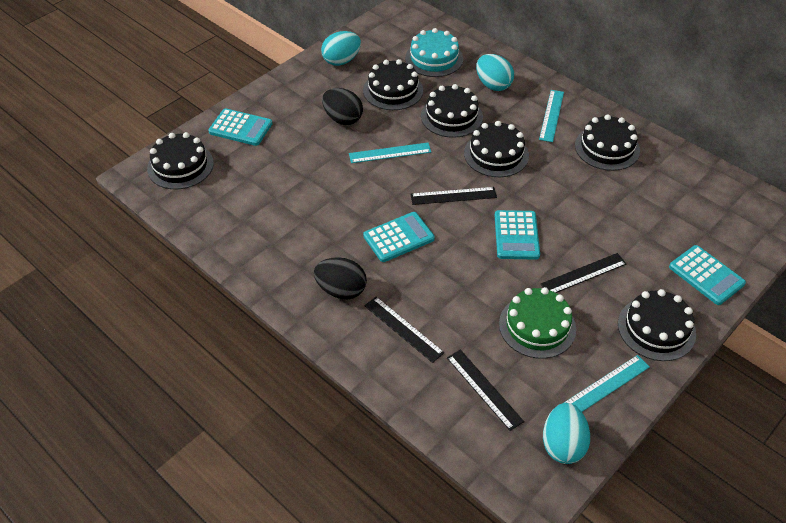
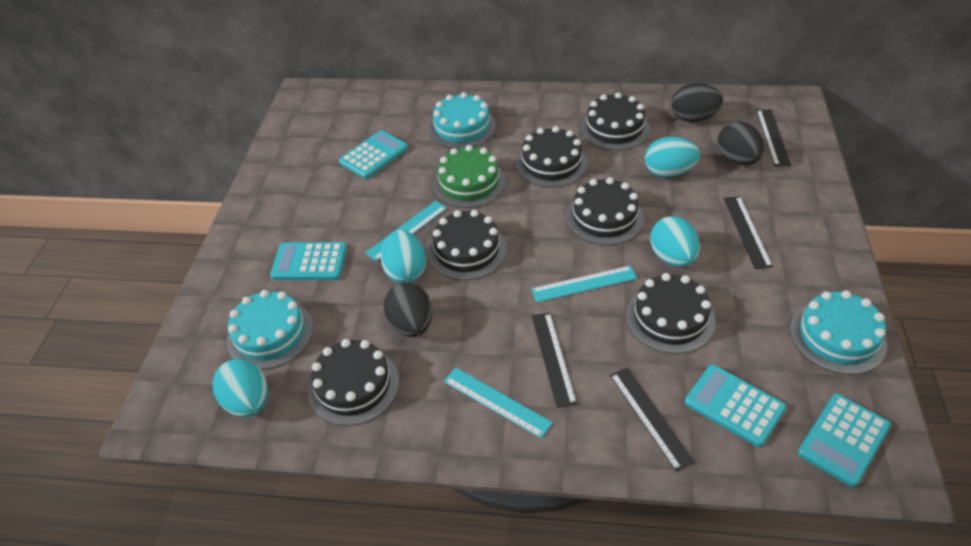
black egg: [314,257,367,300] [322,88,363,125] = 2 -> [384,282,432,337] [671,83,723,122] [718,121,764,165] = 3
turquoise cake: [405,28,463,77] = 1 -> [227,290,313,370] [429,92,496,149] [790,290,887,375] = 3
turquoise egg: [321,31,361,66] [476,54,514,91] [543,403,590,464] = 3 -> [212,359,268,417] [381,230,426,283] [645,137,700,178] [650,216,700,267] = 4

